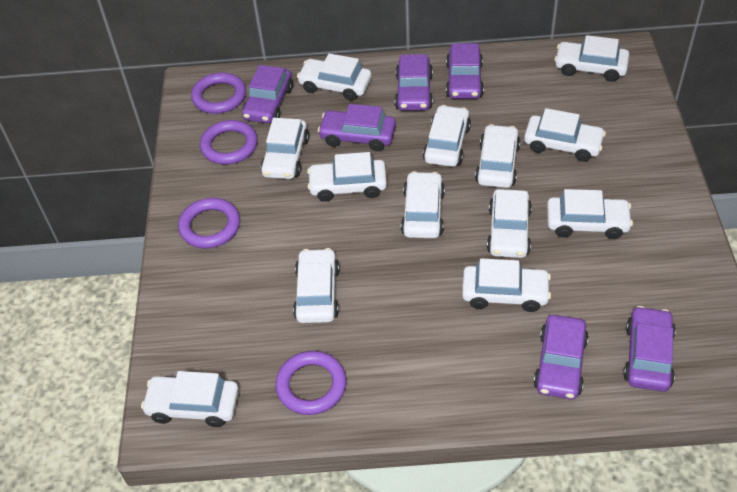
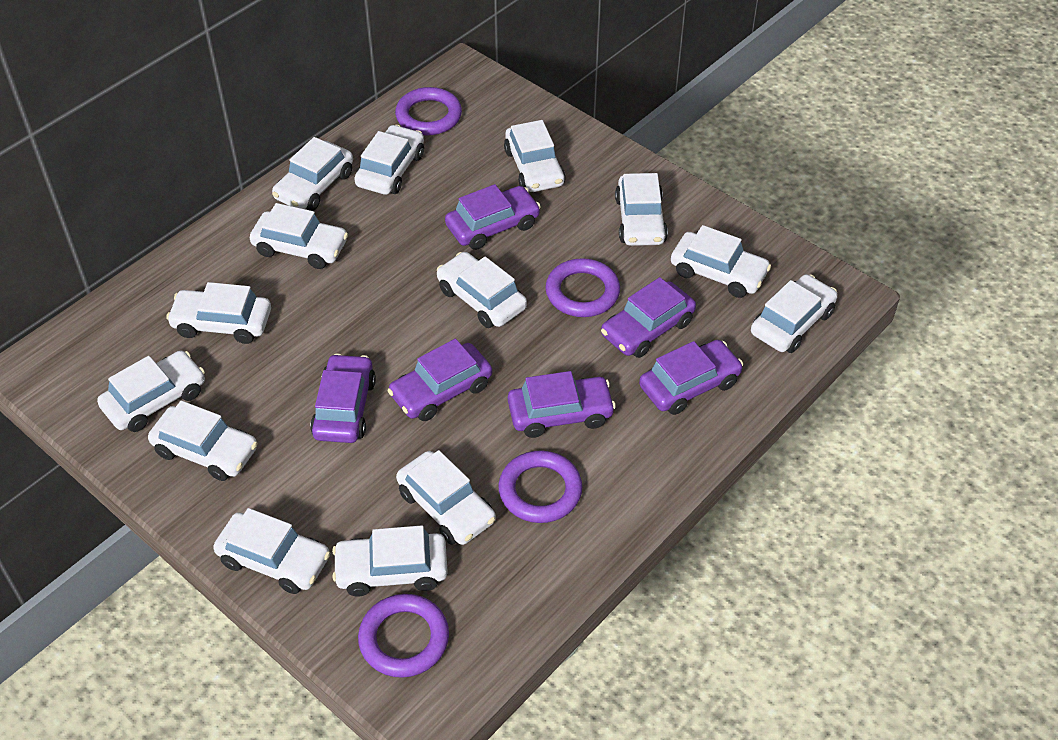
white car: [141,371,239,427] [260,118,309,179] [293,248,339,323] [297,53,372,101] [307,152,387,202] [401,171,445,238] [423,105,471,167] [462,258,551,312] [475,124,520,188] [487,189,532,258] [524,108,606,162] [547,189,633,239] [554,35,629,82] = 13 -> [97,351,205,432] [148,401,258,481] [166,282,271,344] [213,508,330,594] [250,203,348,269] [272,137,353,211] [332,525,448,596] [354,125,424,195] [396,450,496,545] [437,252,527,328] [504,120,566,192] [615,173,668,246] [671,225,771,298] [751,274,838,353] = 14

